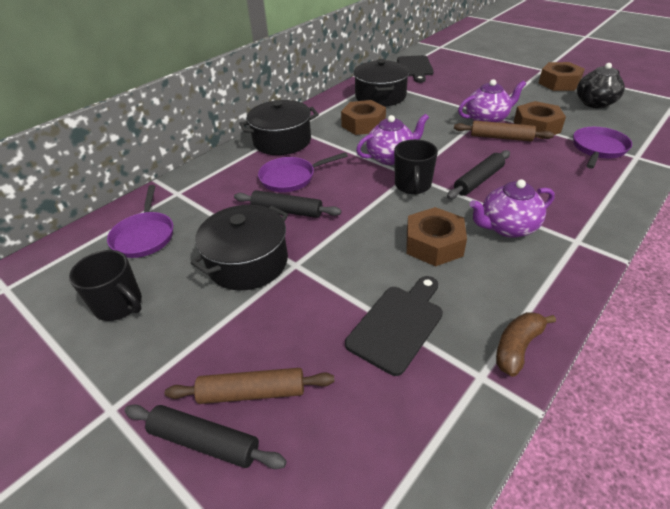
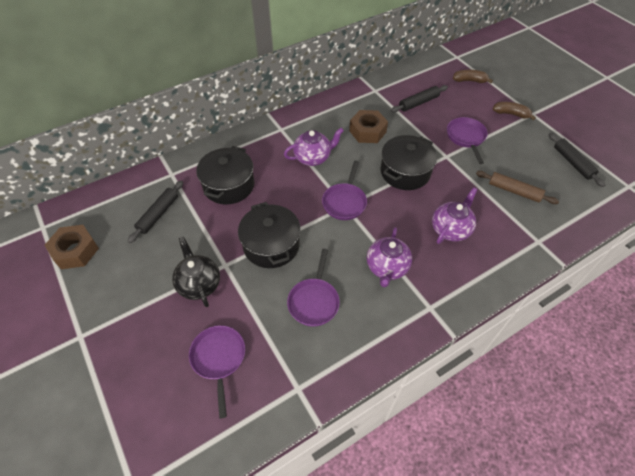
black cutting board: [345,276,443,376] [397,55,434,83] = 2 -> none = 0
black mug: [69,250,142,321] [394,139,438,195] = 2 -> none = 0
brown banana: [496,312,556,377] = 1 -> [453,70,493,83] [493,102,536,120] = 2
brown nut: [341,100,386,135] [407,207,467,266] [514,101,566,139] [538,62,585,91] = 4 -> [45,225,99,269] [349,110,388,143] = 2
brown rolling pin: [165,368,335,404] [454,121,554,141] = 2 -> [476,171,559,204] = 1
purple pan: [107,185,173,258] [258,152,348,192] [573,127,632,169] = 3 -> [189,325,245,419] [287,249,340,327] [322,161,367,220] [447,117,488,164] = 4

